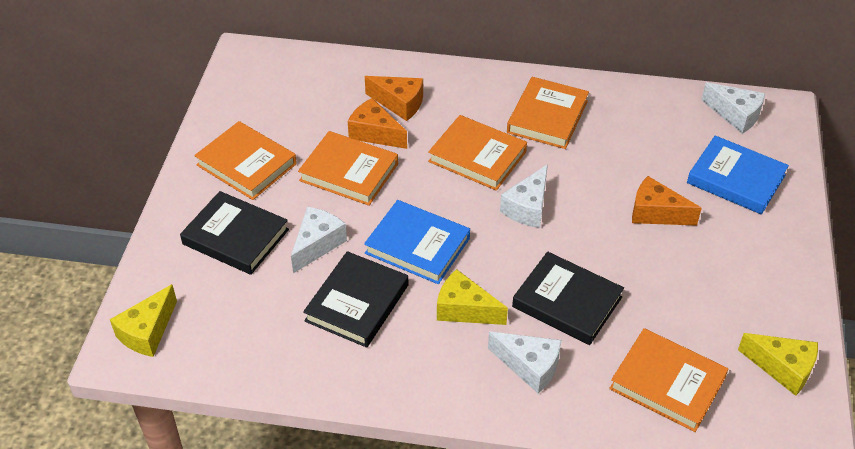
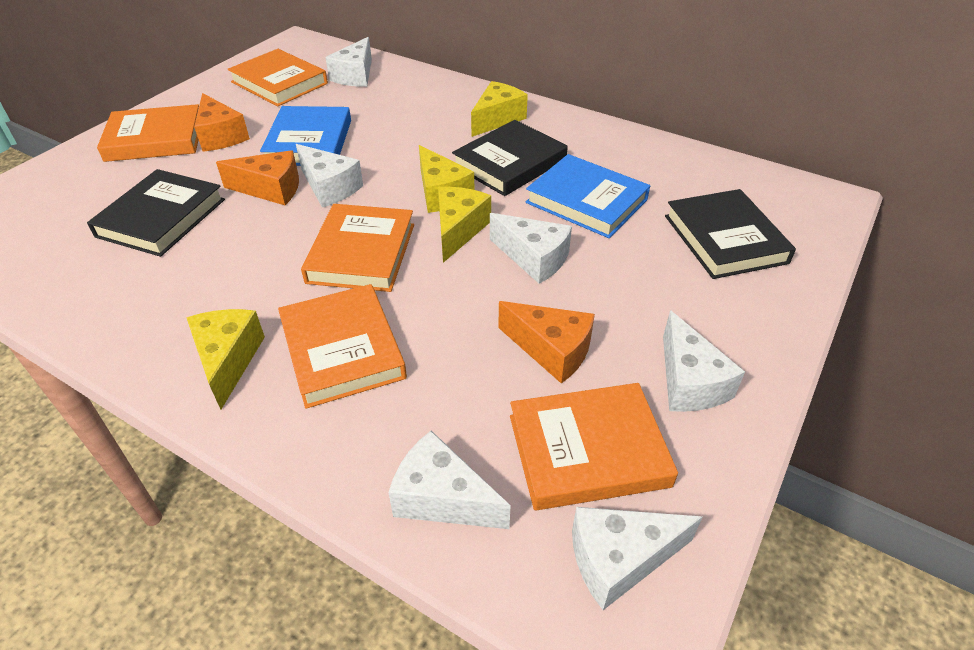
white cheese: [291,207,347,273] [488,331,562,393] [500,164,548,228] [701,82,766,134] = 4 -> [296,144,363,208] [325,37,372,87] [388,431,511,529] [490,213,572,284] [572,507,703,610] [663,310,745,412] = 6
yellow cheese: [110,284,177,357] [437,269,508,325] [738,333,818,396] = 3 -> [187,309,265,410] [419,145,474,213] [438,187,491,263] [471,81,528,137] = 4

